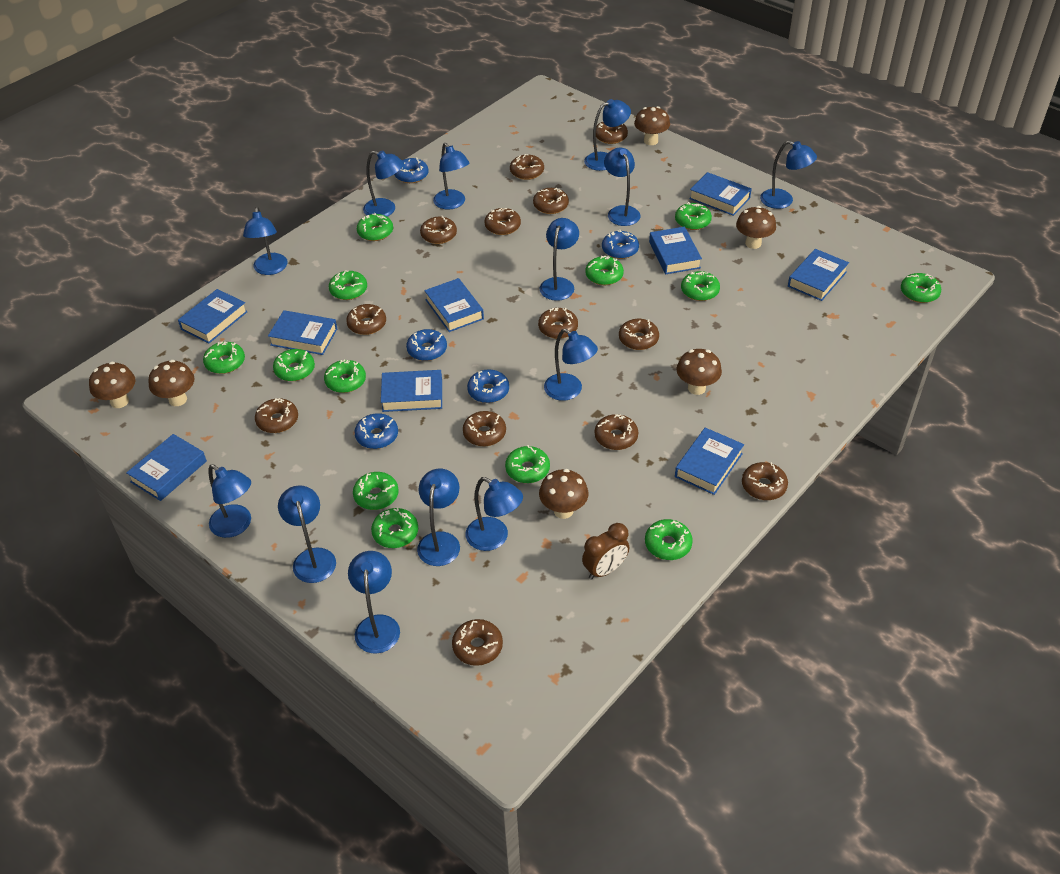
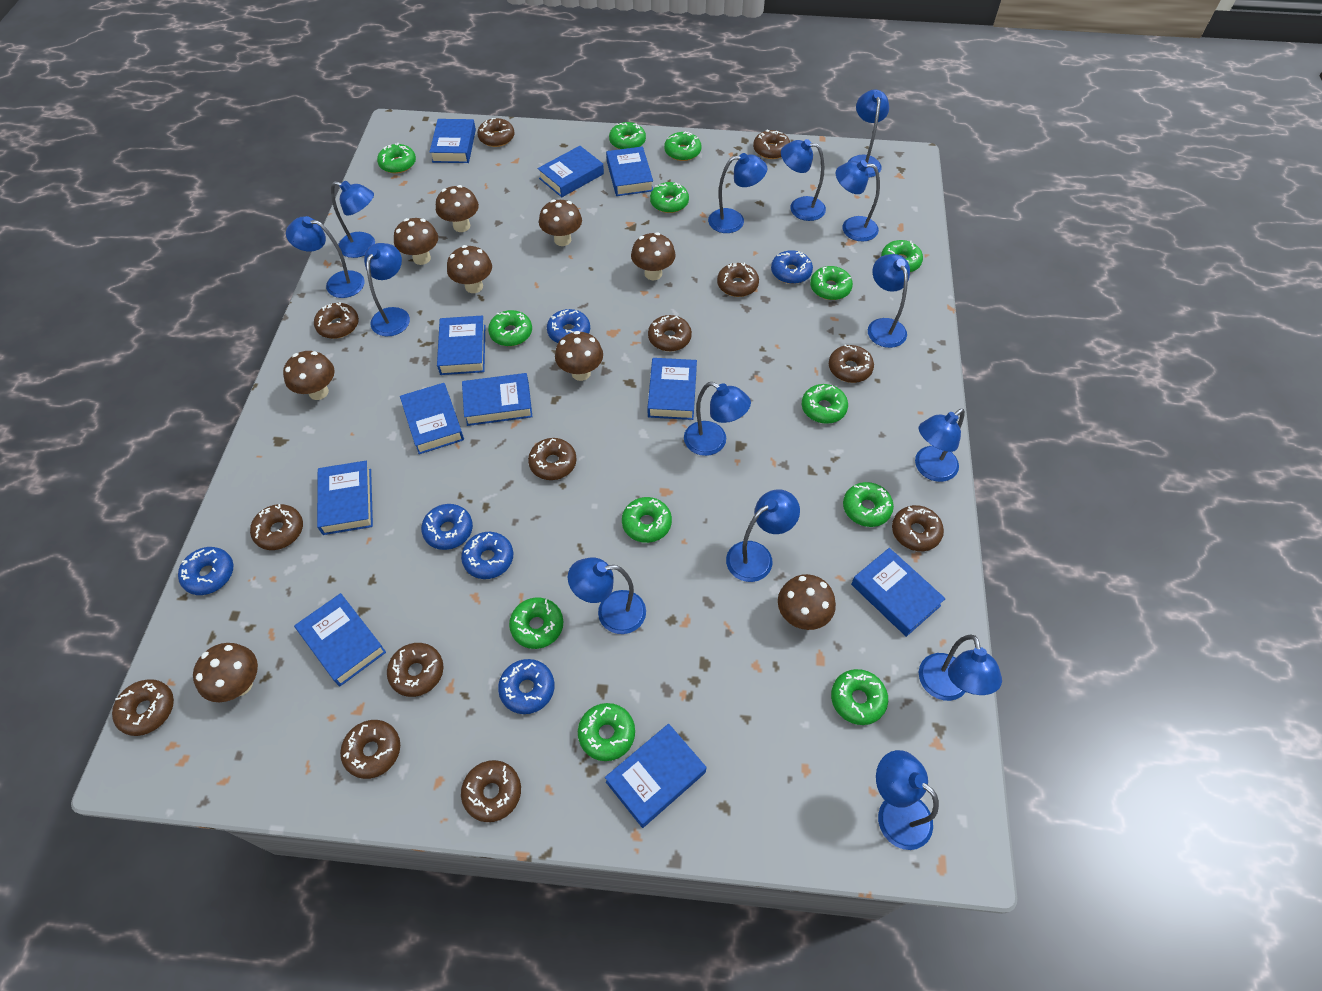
blue book: [126,434,207,501] [178,289,248,344] [268,310,337,355] [381,370,442,412] [424,278,484,332] [649,226,702,274] [675,428,744,495] [689,172,752,216] [788,249,849,301] = 9 -> [294,593,386,686] [317,461,373,535] [400,383,464,454] [430,119,476,163] [437,315,485,375] [462,373,533,426] [538,146,604,197] [605,724,706,828] [606,146,653,196] [648,358,697,420] [851,548,946,637] = 11
blue donut: [354,413,398,449] [394,157,429,183] [406,329,447,361] [467,370,509,403] [602,230,639,259] = 5 -> [178,547,234,595] [421,504,473,550] [461,532,513,579] [498,659,554,714] [547,309,590,343] [771,250,813,284] = 6
blue lamp: [209,464,251,538] [243,207,288,275] [278,485,336,583] [348,551,400,654] [363,150,404,216] [417,469,460,566] [433,143,470,210] [466,477,523,551] [539,218,579,301] [544,329,598,401] [584,99,631,171] [604,148,640,226] [760,141,817,209] = 13 -> [286,216,365,298] [331,181,375,258] [364,243,410,336] [568,557,646,634] [684,382,751,456] [708,153,767,233] [726,489,800,582] [781,139,826,221] [836,160,880,242] [848,90,889,178] [868,254,910,348] [876,750,939,850] [915,409,965,482] [919,634,1002,701] = 14
brown clock: [582,523,629,580] = 1 -> none = 0
brown mushroom: [89,362,135,408] [148,360,194,406] [539,469,589,519] [634,106,670,145] [676,349,722,395] [736,206,776,249] = 6 -> [193,643,258,702] [283,351,335,400] [394,218,438,265] [436,185,479,232] [447,245,492,293] [539,200,582,246] [555,331,603,381] [631,232,676,280] [778,574,836,630] = 9

